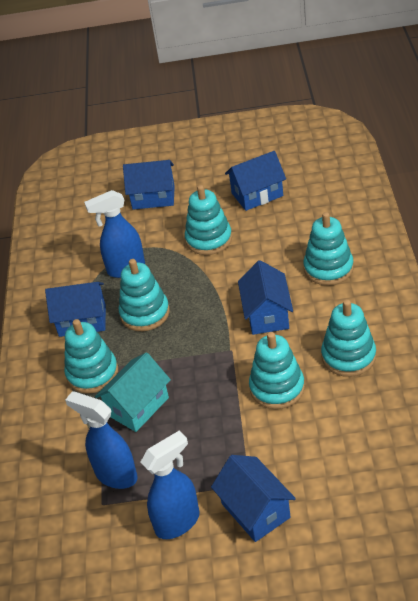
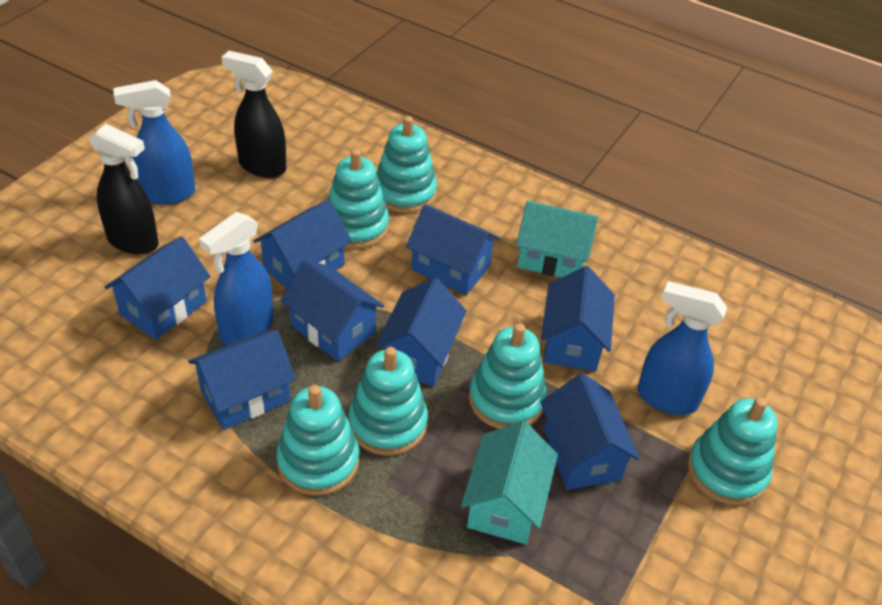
black spray bottle: none = 0 -> [89,124,159,255] [221,51,286,178] = 2
blue house: [45,282,106,337] [123,160,175,210] [211,455,296,542] [225,151,286,211] [238,260,293,335] = 5 -> [105,236,211,340] [188,330,296,430] [253,200,352,288] [281,259,384,361] [375,278,467,386] [406,204,500,295] [541,266,615,371] [541,373,640,490] = 8
turquoise house: [95,352,171,432] = 1 -> [461,421,558,544] [516,201,598,278] = 2

